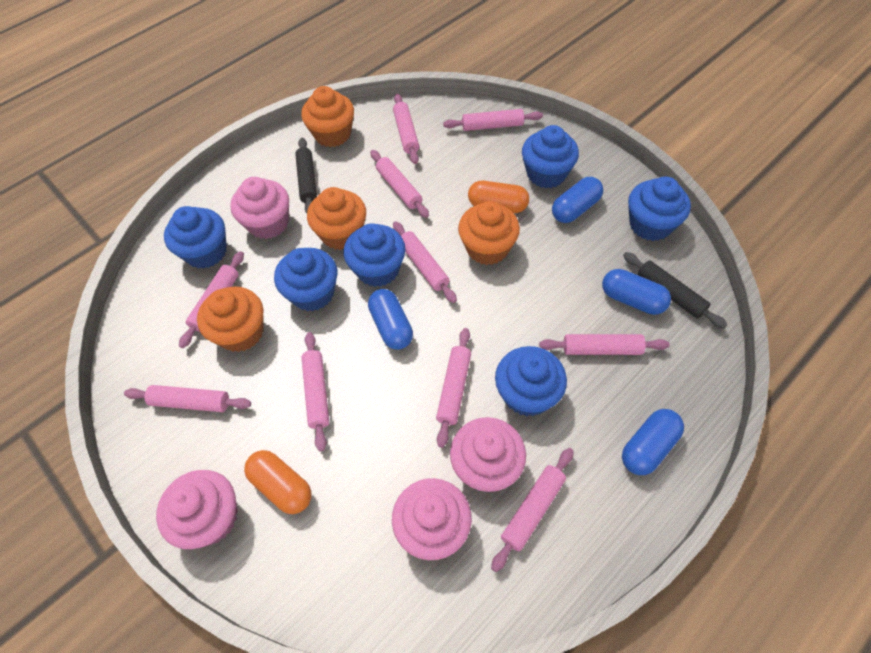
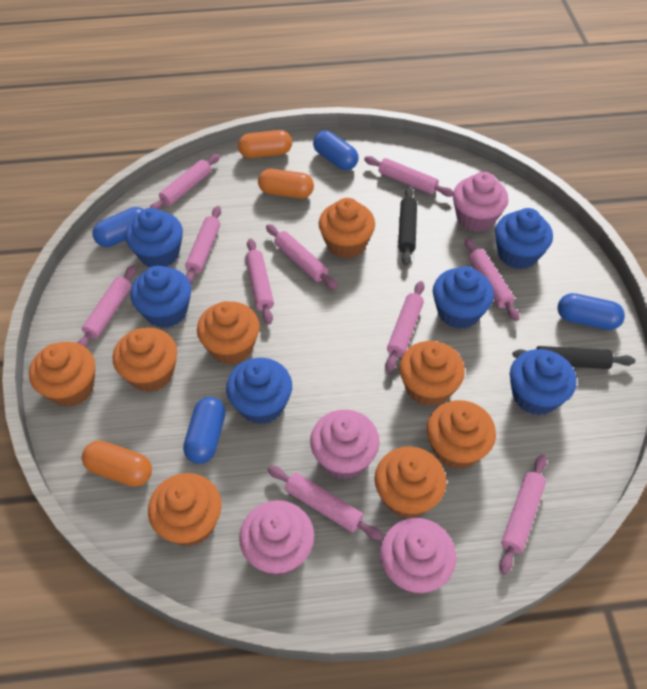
orange capsule: [244,450,312,514] [468,181,529,213] = 2 -> [82,440,152,487] [238,130,292,158] [258,169,314,199] = 3
orange cupcake: [197,286,264,352] [301,86,354,147] [307,187,366,250] [458,201,520,265] = 4 -> [29,342,95,407] [113,328,177,392] [148,473,221,547] [197,301,260,365] [319,198,375,259] [375,446,447,518] [399,341,465,406] [427,400,496,469] = 8

